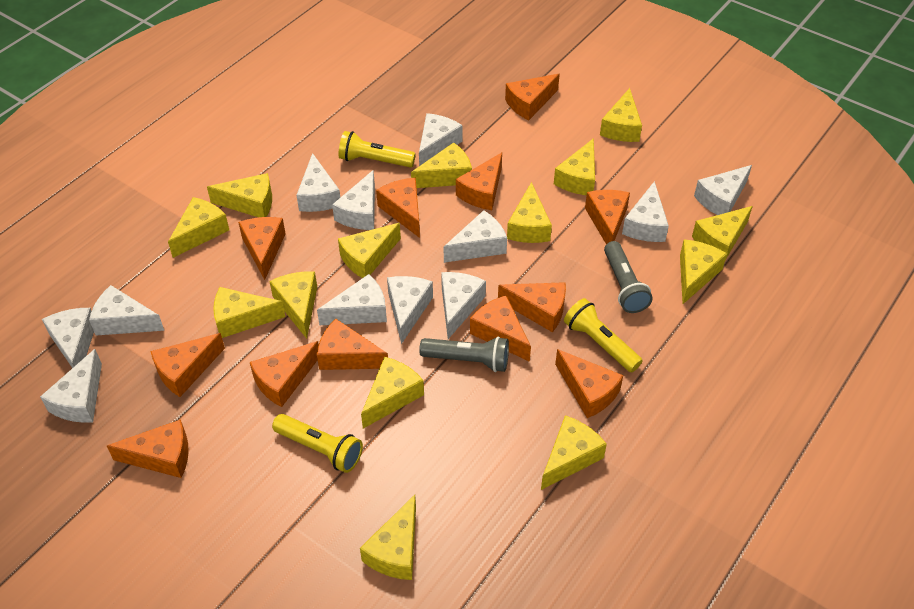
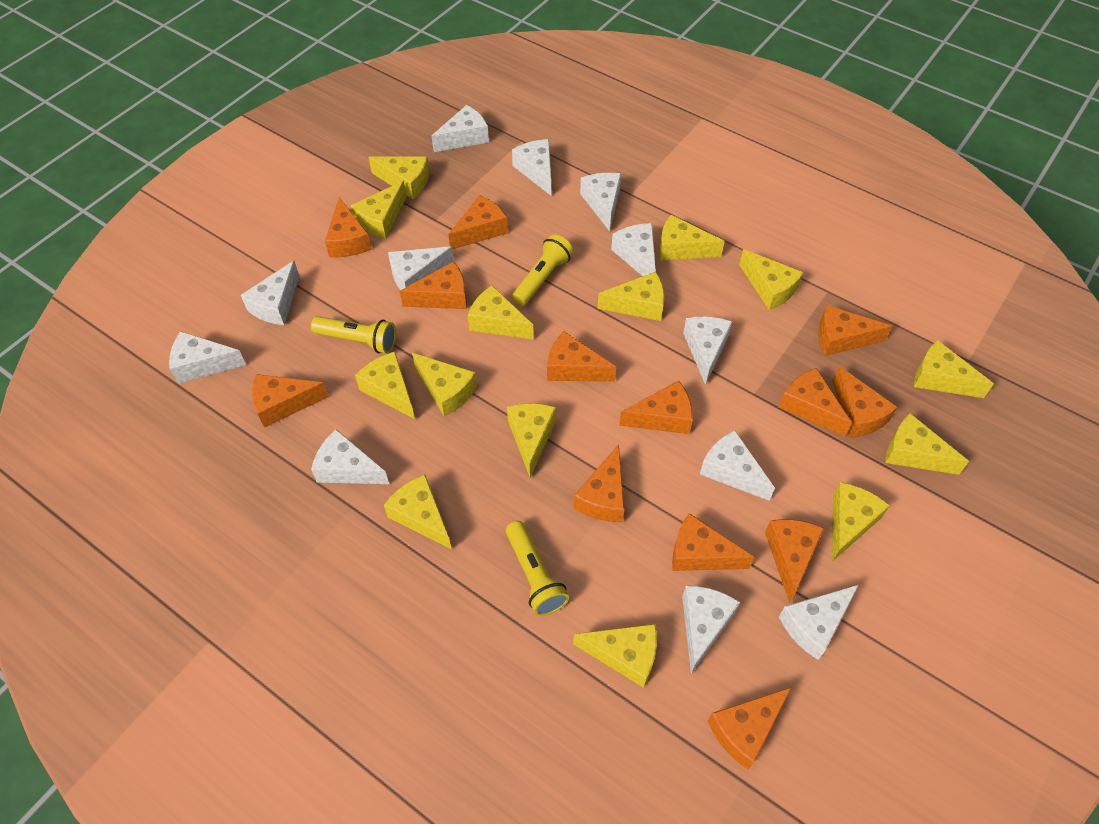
grey flashlight: [419,336,509,372] [604,241,653,313] = 2 -> none = 0
orange cheese: [107,419,189,478] [150,333,225,397] [238,217,286,280] [250,341,319,407] [317,319,388,370] [376,178,420,238] [456,152,502,210] [470,295,531,362] [498,282,566,332] [505,74,560,120] [555,349,623,418] [585,190,630,244] = 12 -> [252,374,329,428] [325,197,372,257] [399,262,467,309] [448,195,508,250] [547,331,616,382] [574,444,625,522] [619,381,693,434] [672,513,755,571] [708,687,792,770] [765,519,824,603] [779,368,852,437] [818,305,892,356] [832,366,897,438] = 13

